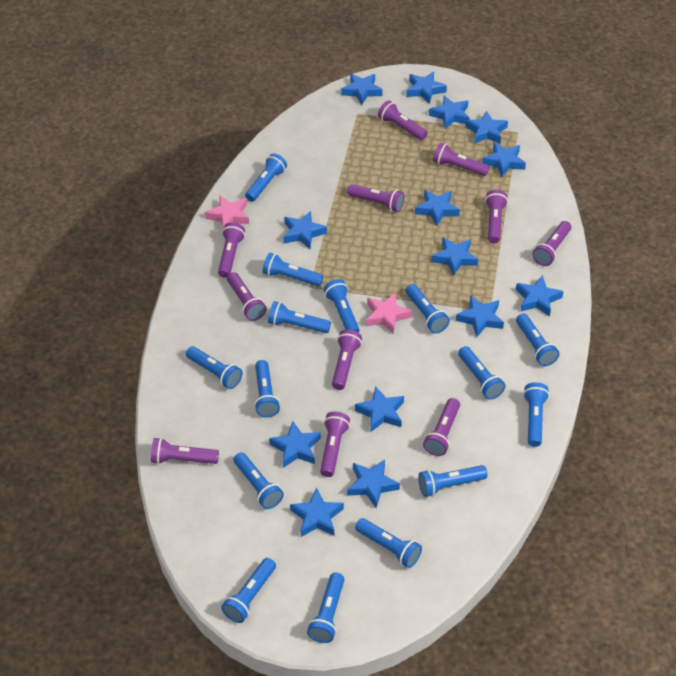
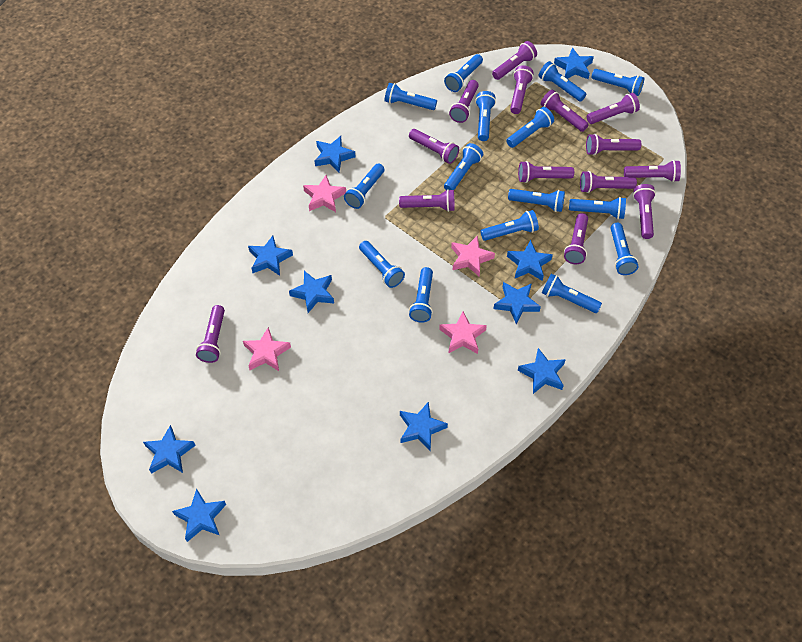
blue star: [269,421,321,468] [283,211,327,249] [290,487,344,537] [341,73,383,105] [347,459,400,508] [355,386,404,432] [406,72,447,104] [415,190,460,226] [429,96,470,129] [432,237,478,276] [456,296,504,338] [465,111,508,144] [482,142,526,177] [516,275,564,317] = 14 -> [143,425,196,474] [172,489,226,542] [248,236,293,276] [289,271,334,313] [315,136,355,172] [400,401,448,450] [493,282,541,325] [507,240,553,281] [518,348,566,394] [554,48,594,79] = 10
pink star: [205,196,249,229] [366,292,412,334] = 2 -> [243,327,291,371] [303,175,346,212] [439,311,487,354] [451,235,495,276] = 4
purple flashlight: [151,438,219,464] [218,222,245,278] [227,272,267,321] [320,412,350,477] [332,329,362,390] [347,184,404,212] [378,100,428,140] [423,398,460,456] [433,143,489,176] [485,190,508,243] [532,221,571,266] = 11 -> [196,305,225,363] [399,189,454,212] [409,129,459,164] [449,80,479,123] [492,41,537,80] [510,65,534,114] [518,161,574,183] [541,90,589,132] [564,213,588,264] [580,171,637,193] [586,134,642,155] [587,93,640,124] [624,160,681,182] [633,184,656,239] = 14

